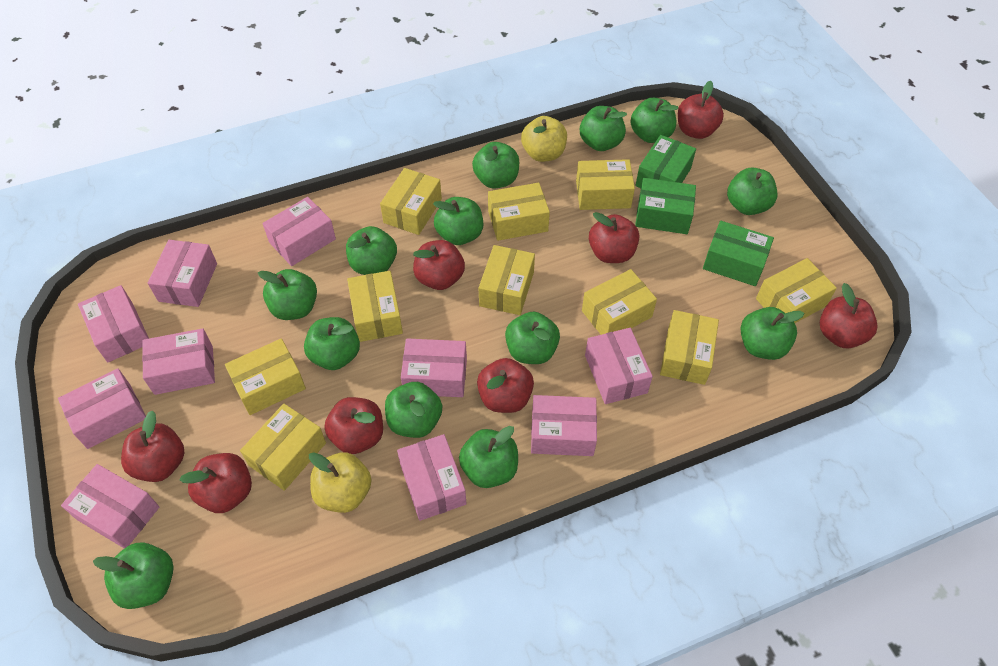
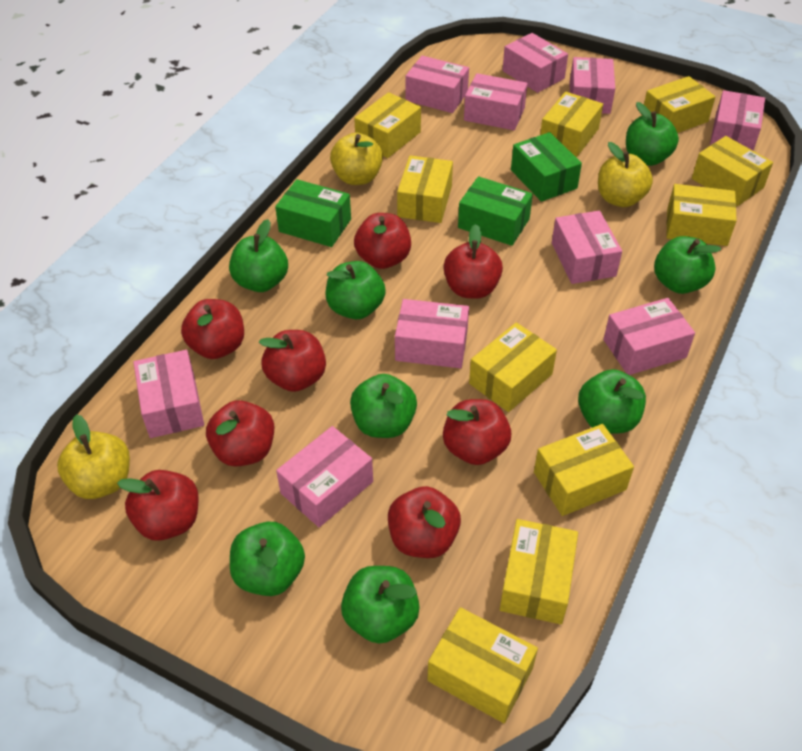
green apple: [93,542,174,609] [258,269,317,320] [304,317,360,370] [346,226,397,275] [385,382,442,438] [433,197,483,245] [459,426,518,488] [472,142,519,189] [505,312,560,364] [580,106,627,151] [630,98,678,143] [727,167,777,215] [741,307,804,360] = 13 -> [229,219,288,292] [230,522,305,596] [326,261,386,319] [341,566,420,644] [350,374,417,438] [578,369,646,433] [626,102,679,166] [654,236,721,294] = 8
yellow apple: [309,452,372,513] [521,116,567,162] = 2 -> [57,414,130,499] [330,133,383,185] [598,142,653,207] = 3

